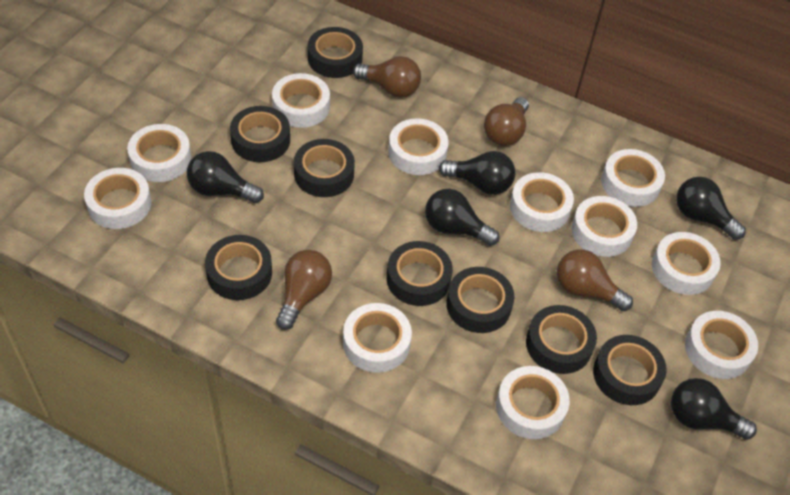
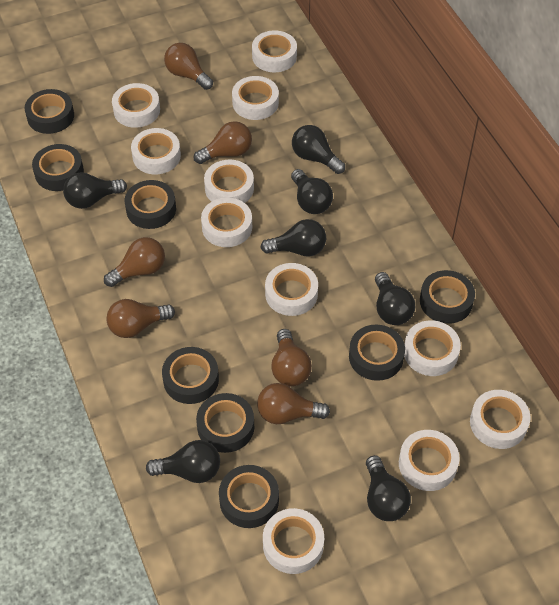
black light bulb: [187,151,264,203] [425,189,500,246] [439,151,515,195] [671,378,757,440] [676,177,746,240] = 5 -> [63,172,127,209] [146,440,220,483] [260,219,326,256] [291,169,333,214] [292,125,345,174] [366,455,411,521] [375,272,415,325] = 7
brown light bulb: [276,250,332,330] [353,56,421,98] [484,97,529,146] [557,249,633,311] = 4 -> [104,237,165,287] [106,299,175,338] [164,43,213,90] [194,121,252,164] [257,383,330,424] [271,329,312,387] = 6

